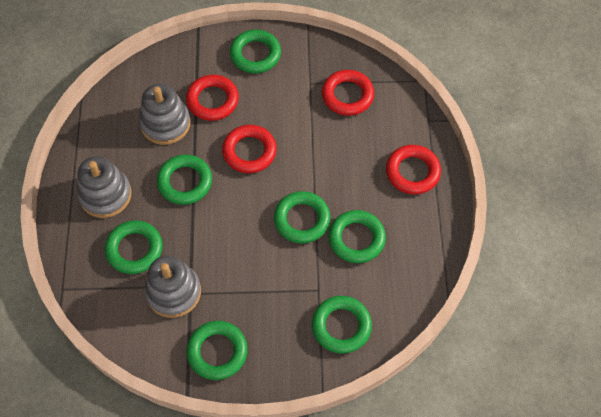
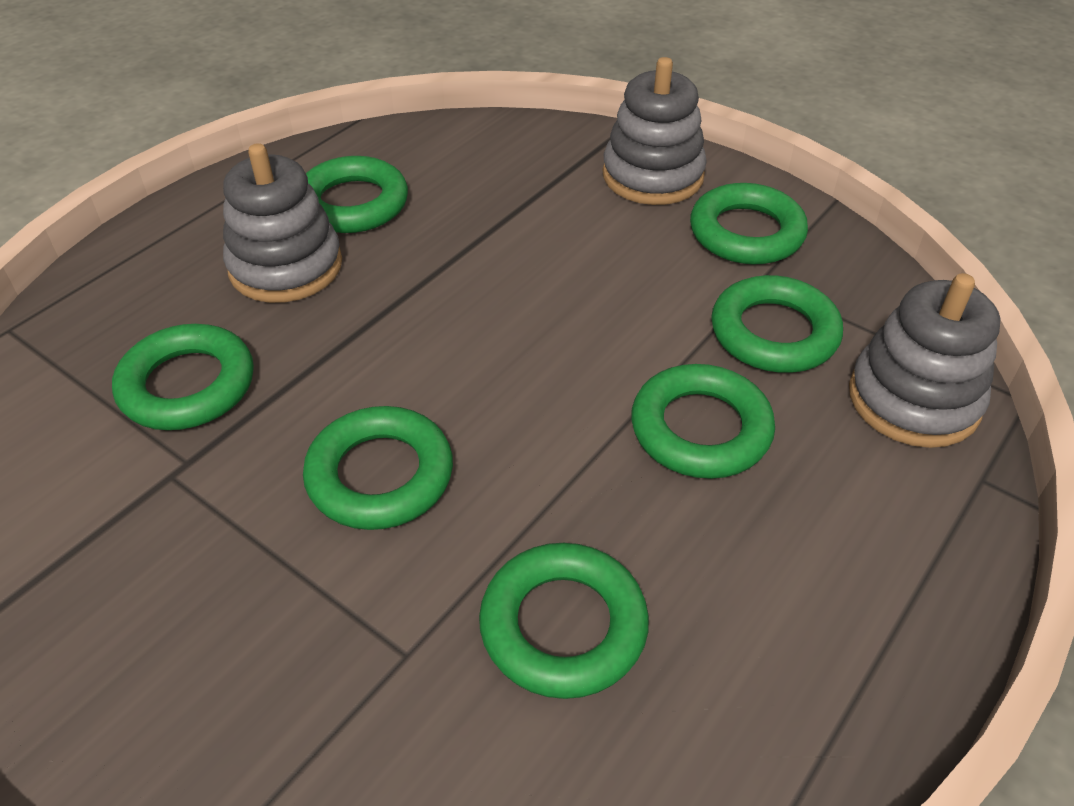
red ring: [186,75,239,121] [222,125,277,173] [322,70,374,116] [386,145,441,194] = 4 -> none = 0

